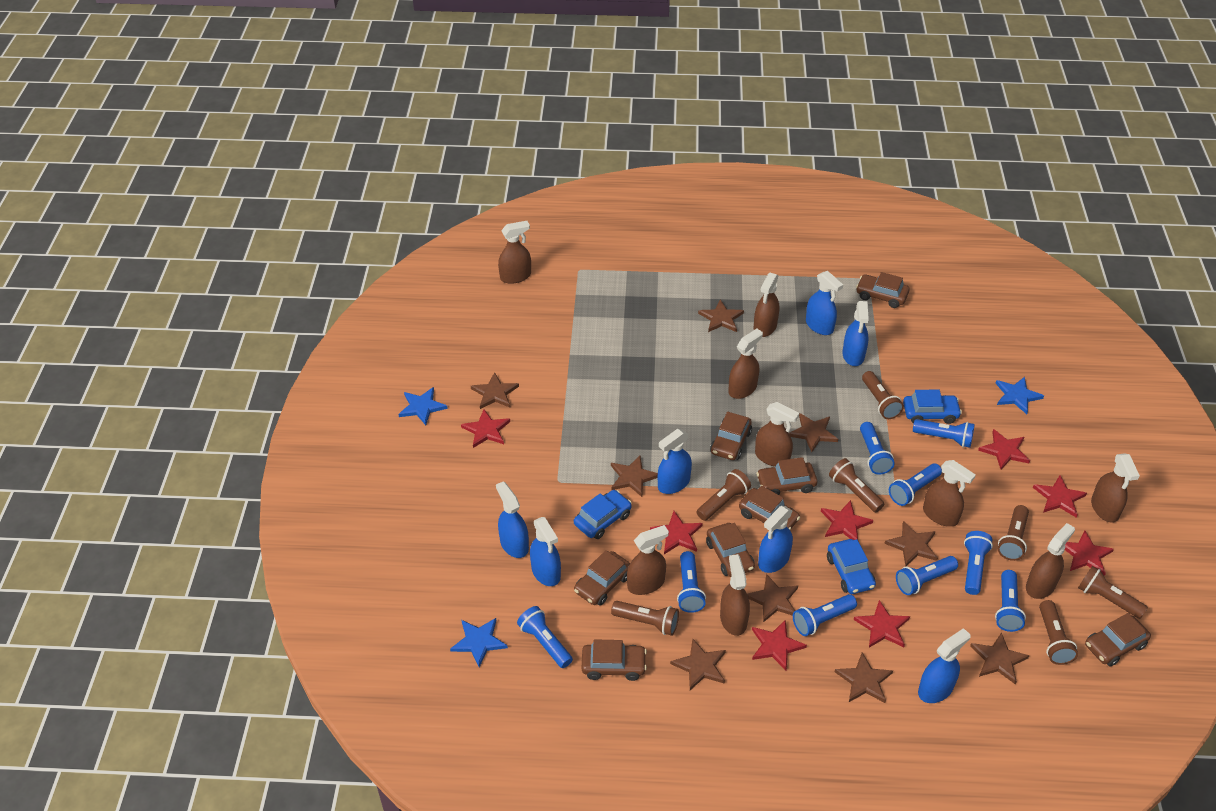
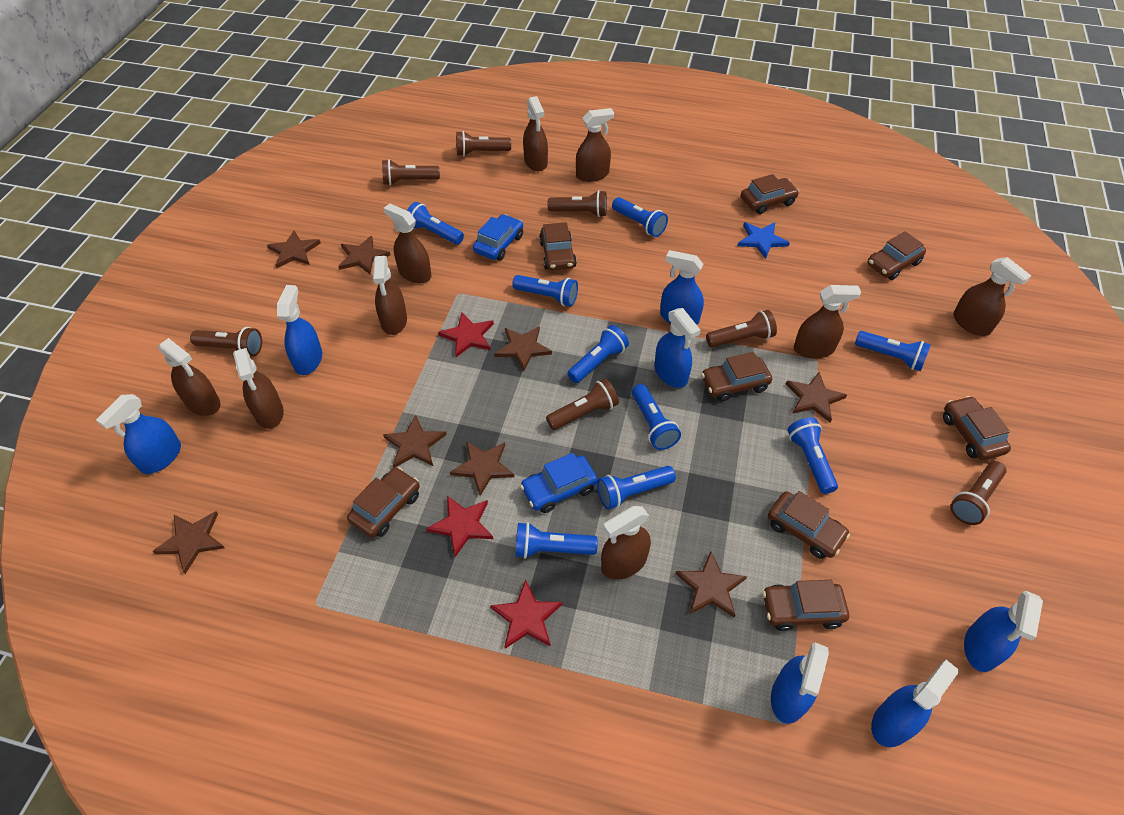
blue car: [574,490,632,539] [827,539,876,594] [903,390,962,424] = 3 -> [473,214,523,261] [520,453,598,513] = 2
blue star: [398,387,448,425] [450,618,508,667] [996,377,1044,414] = 3 -> [737,222,790,259] = 1
brown star: [471,372,519,409] [611,456,658,497] [670,639,726,690] [698,300,744,332] [747,574,798,622] [789,413,838,452] [834,652,893,703] [884,521,938,566] [970,632,1029,685] = 9 -> [152,511,224,574] [267,230,321,268] [338,236,390,274] [383,415,447,468] [450,441,514,496] [494,326,552,371] [676,551,747,617] [786,372,847,423] = 8
red star: [461,409,510,448] [650,511,703,554] [752,620,807,671] [821,500,873,540] [853,600,910,648] [978,429,1030,469] [1033,475,1087,518] [1065,531,1114,576] = 8 -> [426,496,493,557] [438,312,494,357] [490,580,562,649] = 3

